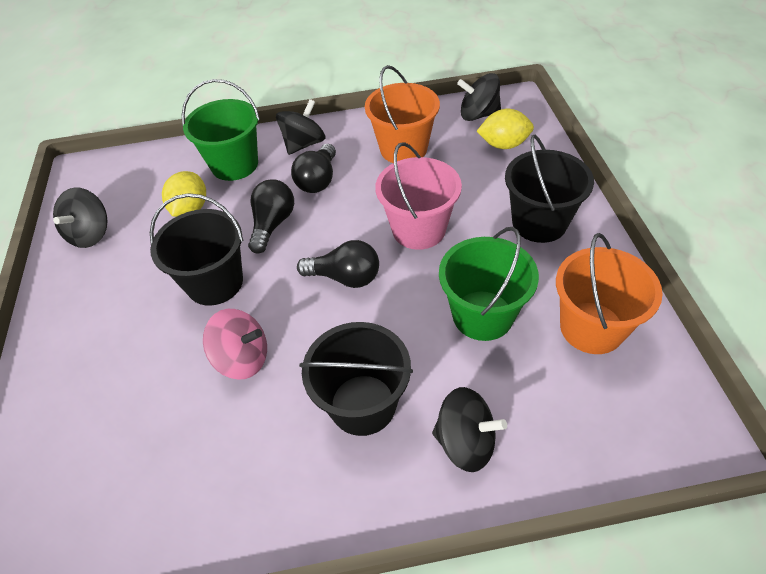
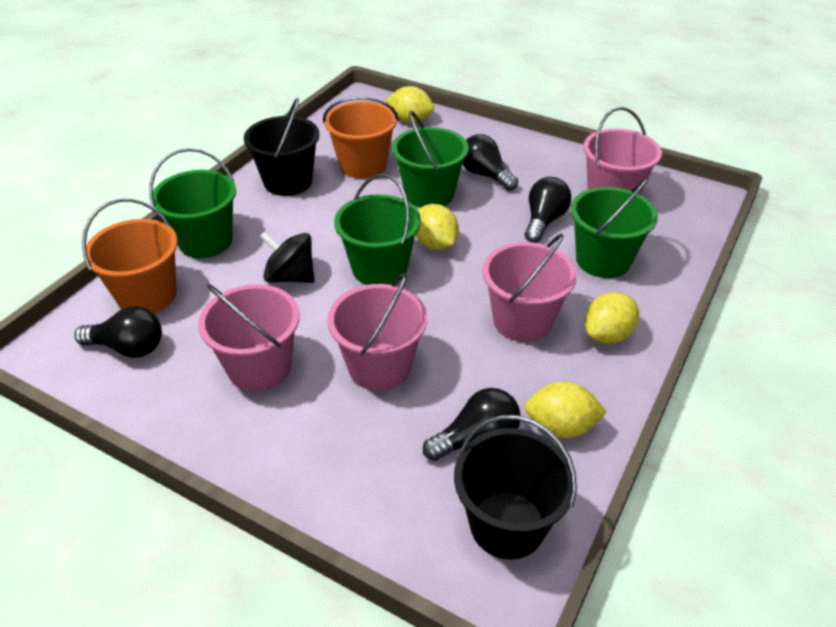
black bucket: [150,193,243,306] [299,322,413,436] [505,135,594,243] = 3 -> [244,98,319,196] [454,415,577,559] = 2
black light bulb: [248,179,294,254] [291,144,336,193] [297,240,379,288] = 3 -> [74,306,162,358] [423,388,521,461] [463,134,518,191] [525,177,571,243] = 4
black spinning top: [53,188,108,248] [276,99,326,155] [432,387,507,472] [457,73,501,121] = 4 -> [260,231,315,283] = 1
green bucket: [182,79,260,181] [439,227,539,341] = 2 -> [149,148,236,258] [334,174,421,285] [392,111,469,208] [571,178,658,278] = 4
pink bucket: [375,142,462,250] = 1 -> [198,284,300,392] [327,273,427,391] [483,234,577,342] [583,107,662,194] = 4
pink spinning top: [203,309,267,380] = 1 -> none = 0
yellow lemon: [162,171,206,217] [477,109,534,149] = 2 -> [386,86,434,123] [415,204,459,250] [525,381,607,438] [585,292,639,344] = 4

